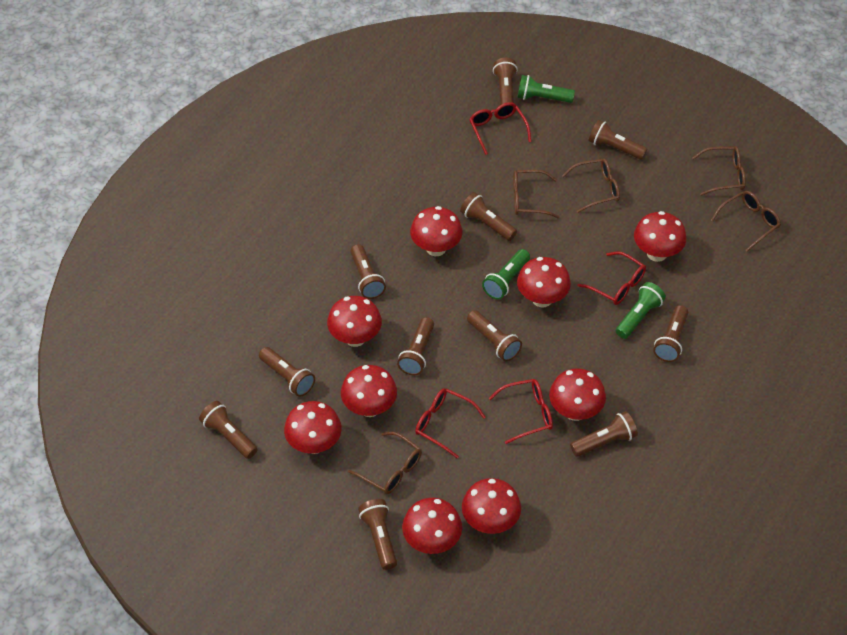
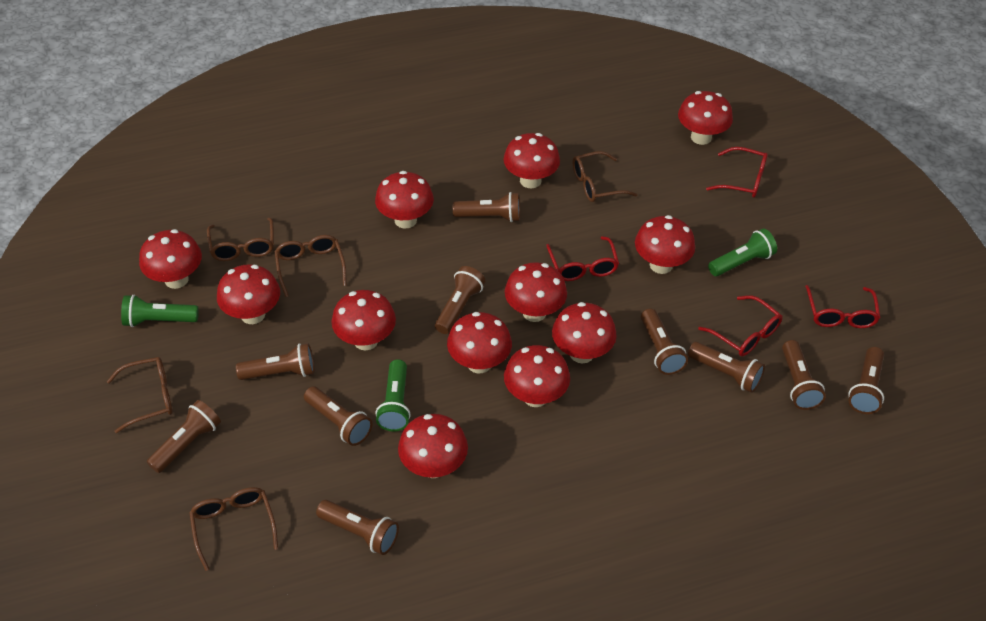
brown flashlight: [199,401,258,459] [259,347,315,397] [350,244,386,299] [358,499,397,570] [397,317,434,375] [460,192,517,241] [467,310,522,361] [493,58,518,105] [570,411,638,457] [589,120,647,160] [653,305,688,362] = 11 -> [147,400,221,473] [236,343,314,380] [304,386,373,446] [316,500,399,555] [435,266,485,334] [453,192,520,222] [641,309,688,375] [688,342,765,393] [782,340,826,410] [848,347,884,414] = 10
red mushroom: [284,401,342,454] [327,296,382,347] [341,365,397,417] [402,498,462,554] [410,206,462,256] [462,478,521,534] [517,257,571,307] [549,368,606,421] [634,211,687,262] = 9 -> [139,229,202,289] [217,264,280,324] [332,290,396,351] [375,171,434,229] [398,414,468,478] [447,312,512,373] [504,133,560,188] [504,345,570,407] [505,262,567,322] [552,302,617,364] [635,215,695,274] [678,91,733,145] = 12

